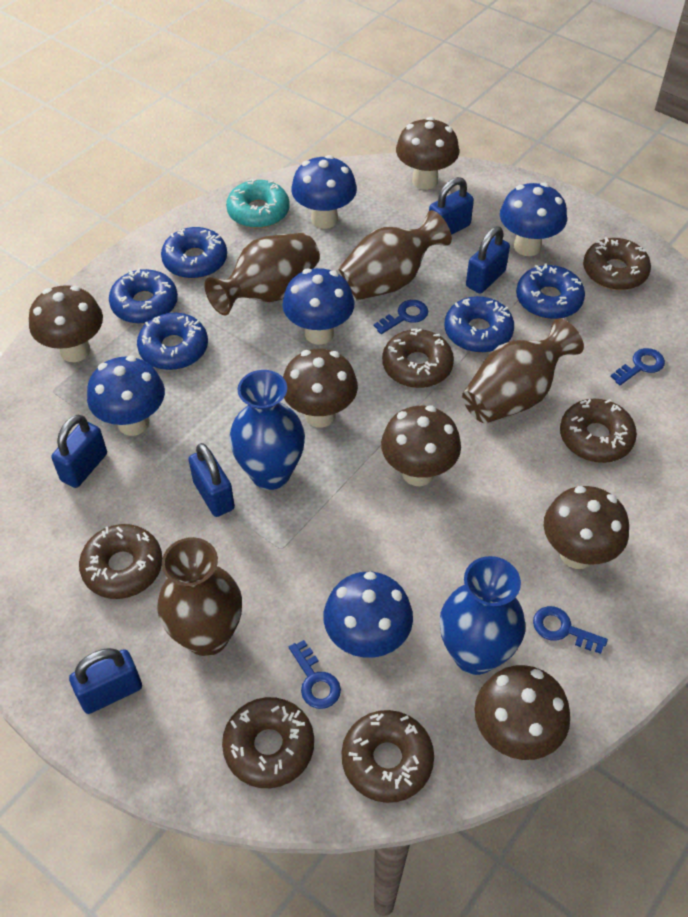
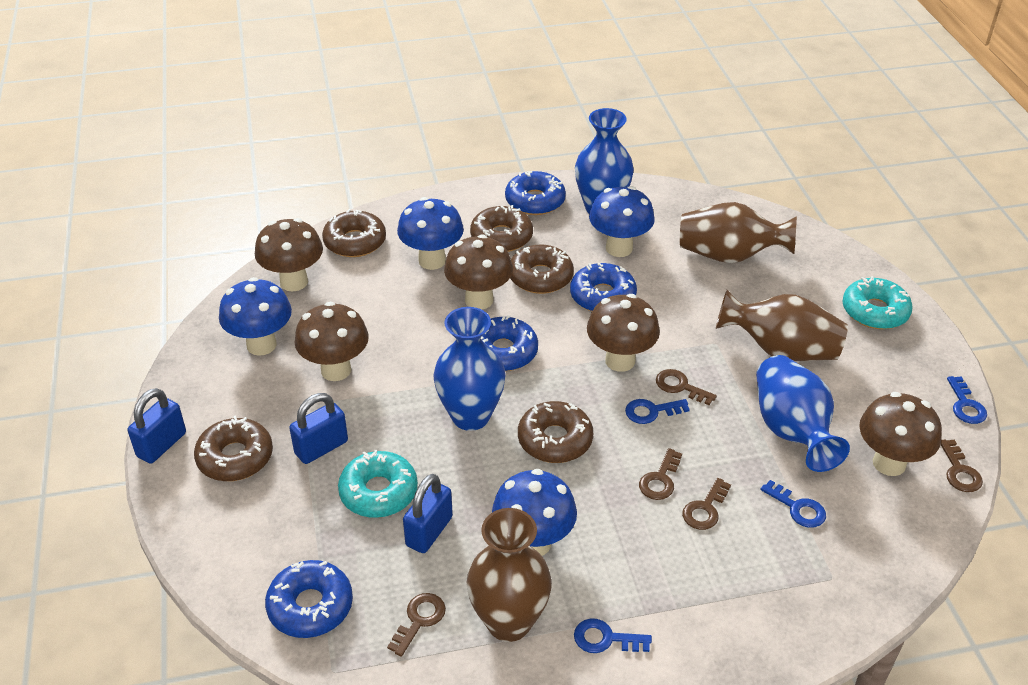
blue donut: [109,268,178,324] [137,313,208,370] [161,227,227,279] [445,296,514,353] [516,263,585,319] = 5 -> [265,560,353,638] [481,315,538,371] [505,171,566,215] [570,263,637,311] = 4
blue mushroom: [87,356,165,436] [282,268,355,345] [291,155,357,229] [323,572,413,658] [500,183,567,256] = 5 -> [219,277,292,356] [397,197,464,270] [492,469,577,556] [589,186,655,257] = 4
blue padlock: [51,415,107,488] [69,648,142,714] [188,443,235,517] [429,177,474,235] [466,226,510,294] = 5 -> [128,388,186,464] [289,393,348,464] [403,474,453,553] = 3
blue vase: [229,370,305,490] [440,556,526,675] = 2 -> [433,307,506,431] [575,108,634,214] [756,355,850,472] = 3
brown donut: [79,524,162,599] [222,697,314,788] [342,710,434,803] [382,329,454,388] [560,398,637,463] [583,237,651,290] = 6 -> [194,415,273,481] [322,209,386,257] [470,205,533,252] [510,245,574,294] [518,401,593,463] = 5
brown key: none = 0 -> [387,593,446,657] [639,448,682,500] [656,369,717,405] [682,478,731,530] [941,439,983,492] = 5
brown mushroom: [29,285,103,362] [283,349,358,427] [381,405,461,486] [396,117,459,190] [475,665,570,760] [544,486,629,569] = 6 -> [255,218,323,292] [295,302,369,381] [444,234,513,310] [587,294,660,372] [859,392,942,476] = 5
brown vase: [157,537,242,656] [204,233,320,316] [336,210,452,301] [462,318,584,424] = 4 -> [467,508,552,642] [680,202,797,263] [716,290,848,361] = 3
turquoise donut: [226,179,290,228] = 1 -> [338,450,418,518] [842,276,913,329] = 2

